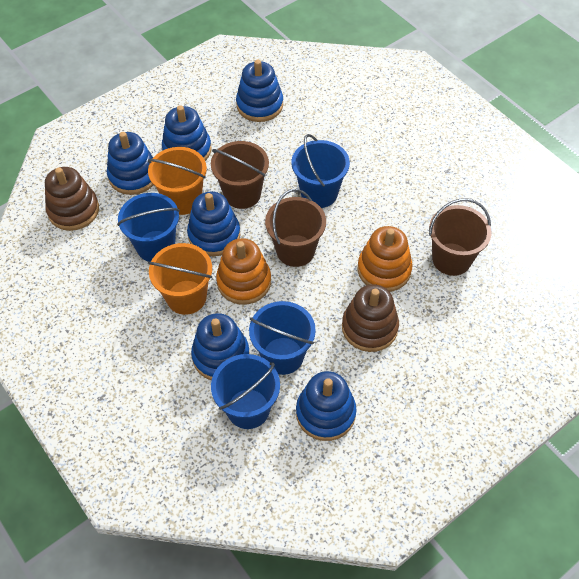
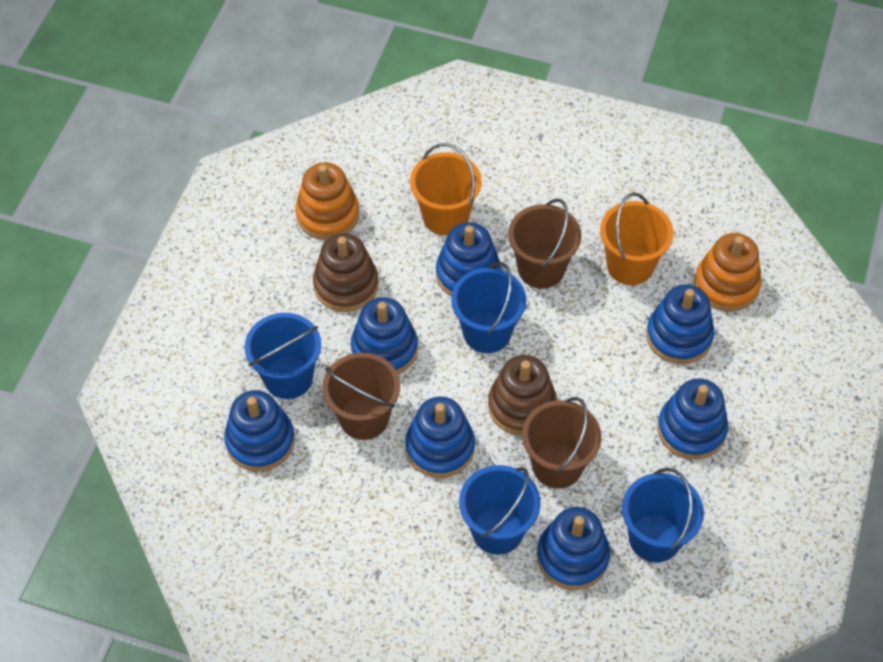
blue stacking toy: [107,132,153,195] [162,105,212,161] [187,192,241,256] [191,313,250,380] [236,60,283,122] [296,371,356,441] = 6 -> [224,390,295,472] [351,297,418,374] [405,397,475,478] [436,222,501,296] [537,507,610,590] [646,285,714,364] [657,378,728,460] = 7

